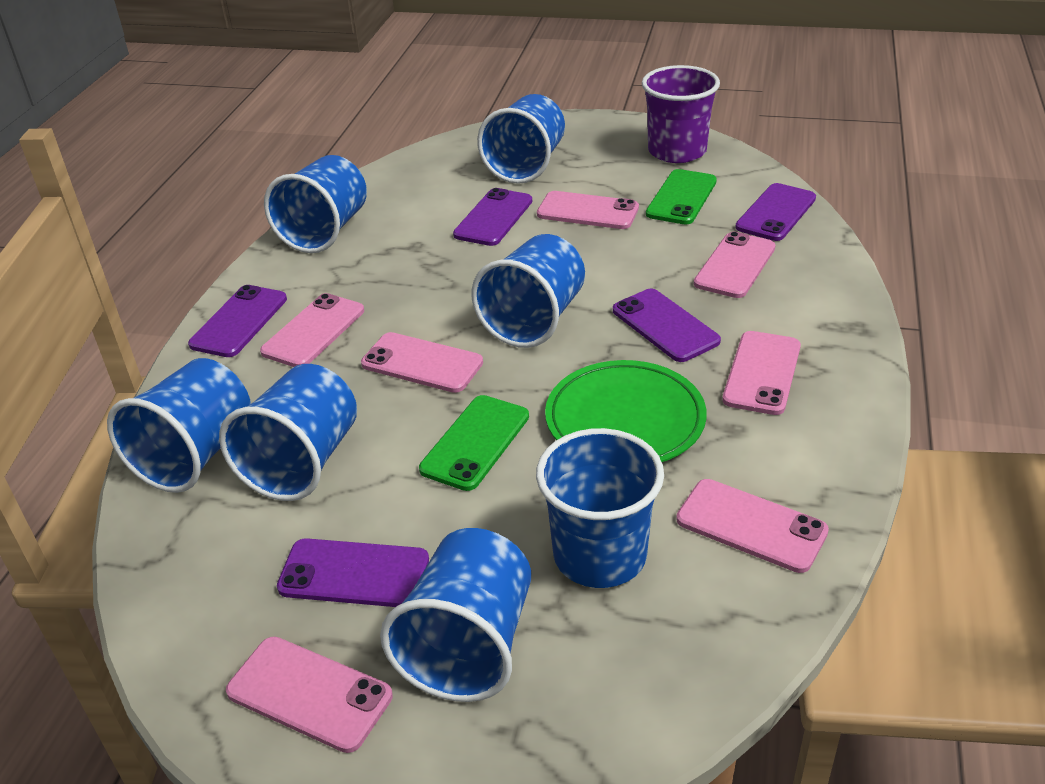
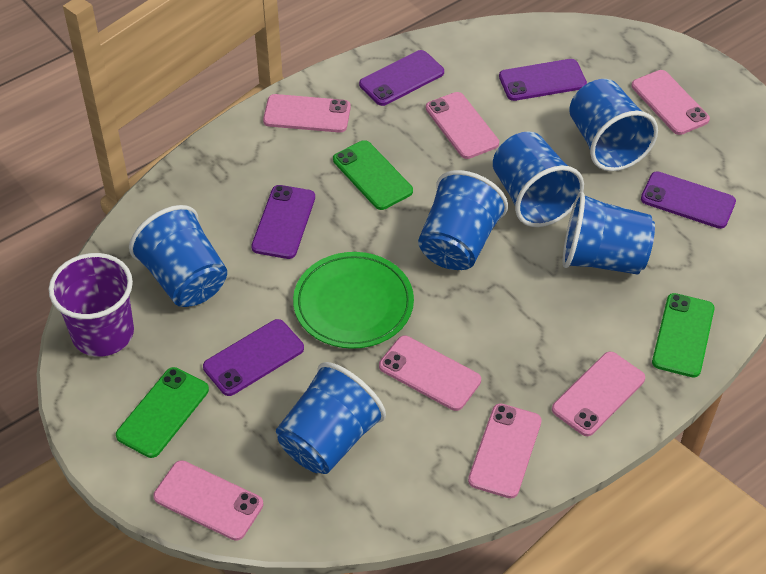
blue cup: [107,358,251,493] [219,364,357,501] [264,155,367,253] [380,528,531,702] [471,234,585,348] [477,94,565,184] [536,428,664,588] = 7 -> [129,205,227,307] [276,362,386,474] [418,170,508,270] [493,131,584,227] [563,192,655,274] [569,79,658,171] = 6
green phone: [419,395,529,491] [646,169,717,224] = 2 -> [116,367,209,458] [333,140,413,210] [652,293,715,377] = 3

